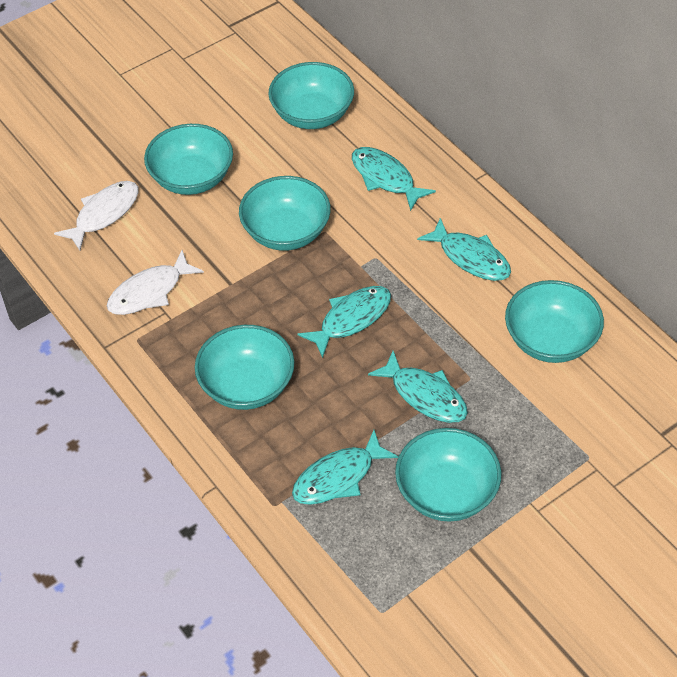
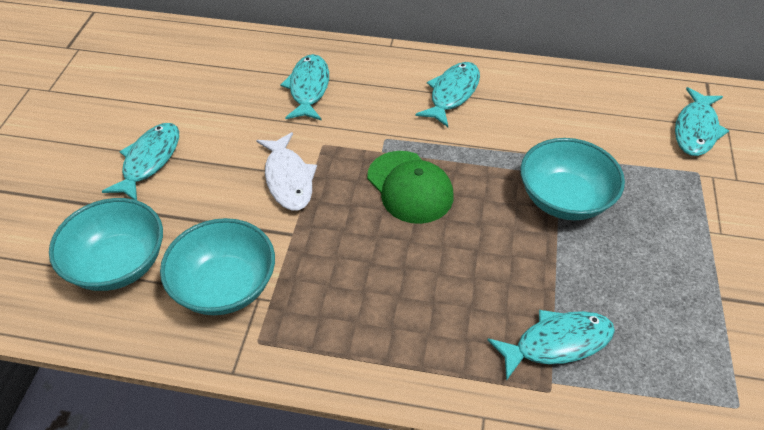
green cap: none = 0 -> [367,151,454,224] = 1
turquoise bowl: [144,124,233,195] [195,325,294,410] [239,176,331,251] [268,62,354,129] [395,428,501,522] [505,280,604,363] = 6 -> [49,198,163,291] [160,218,275,315] [520,138,625,220] = 3
white fish: [54,181,139,250] [107,250,204,315] = 2 -> [256,132,317,211] = 1

